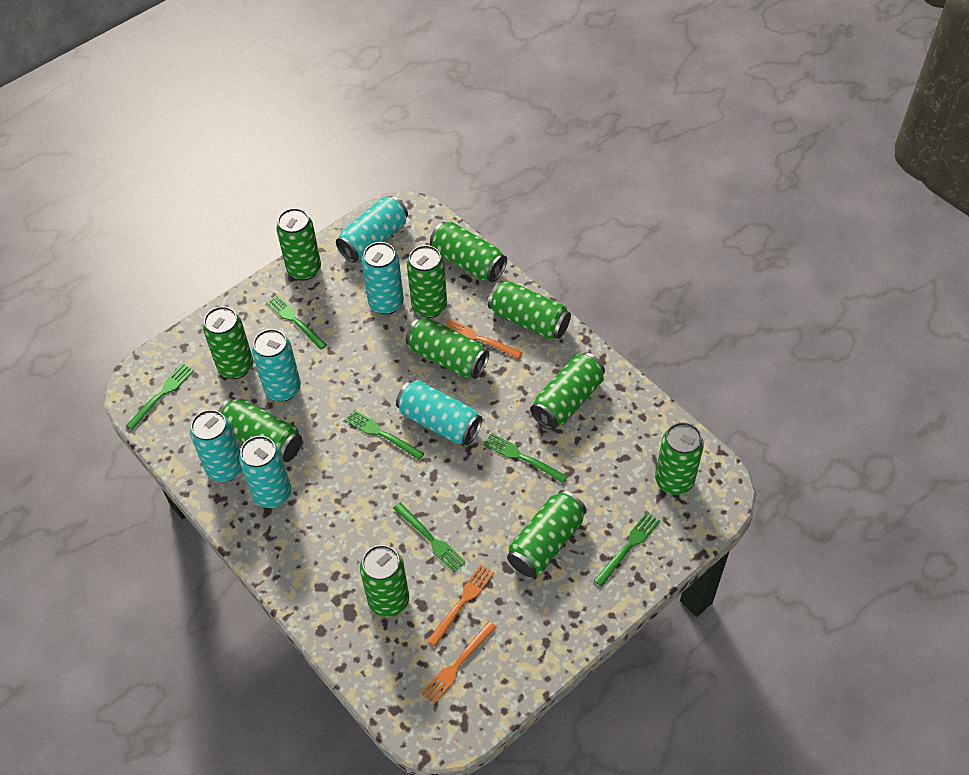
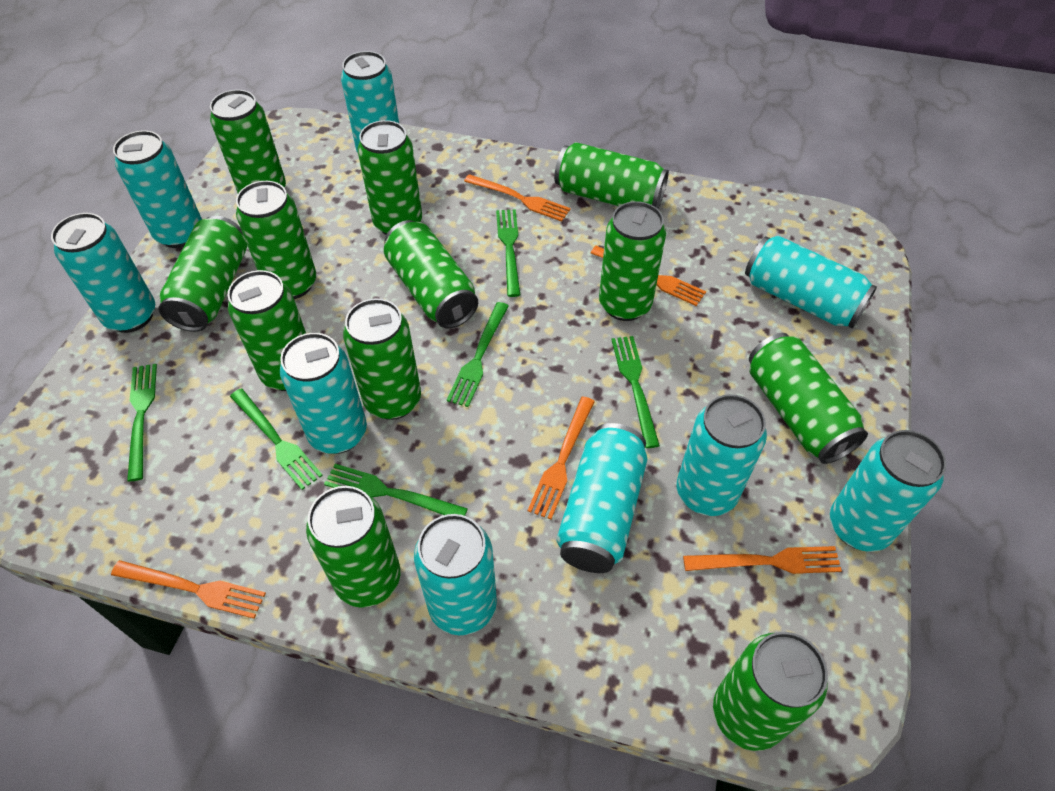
green can: [203,306,253,379] [218,397,302,462] [276,208,321,281] [360,545,409,617] [406,317,489,379] [407,245,447,318] [430,221,507,282] [488,281,571,340] [507,490,587,577] [530,353,605,430] [655,422,704,495] = 11 -> [159,216,247,332] [210,90,286,193] [228,270,306,391] [236,181,316,299] [306,486,400,608] [343,298,421,420] [358,120,422,235] [384,220,478,329] [554,142,669,209] [599,201,666,321] [713,632,828,751] [749,333,868,464] = 12
orange fork: [421,621,497,704] [427,565,494,647] [444,319,523,359] = 3 -> [111,560,266,619] [464,174,571,222] [528,396,595,519] [591,246,706,306] [683,546,842,574] = 5
turquoise can: [190,410,242,482] [239,436,291,508] [252,329,301,402] [336,196,408,263] [362,242,404,315] [396,380,482,445] = 6 -> [51,213,155,333] [113,131,202,248] [280,333,367,454] [341,51,399,153] [414,514,497,635] [557,423,647,573] [677,394,767,516] [745,236,877,329] [830,430,946,552] = 9

